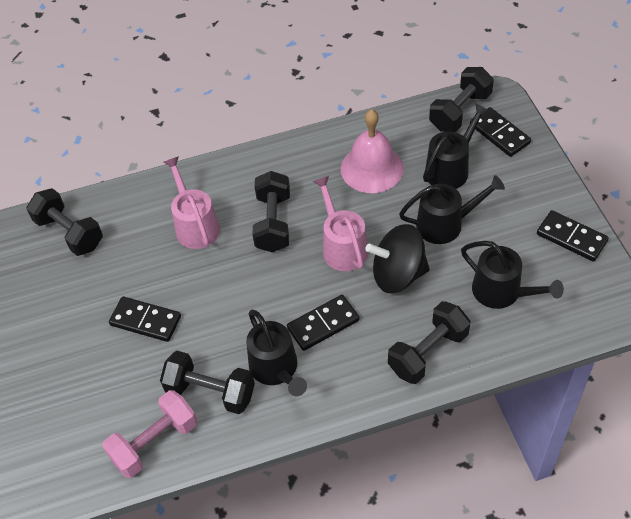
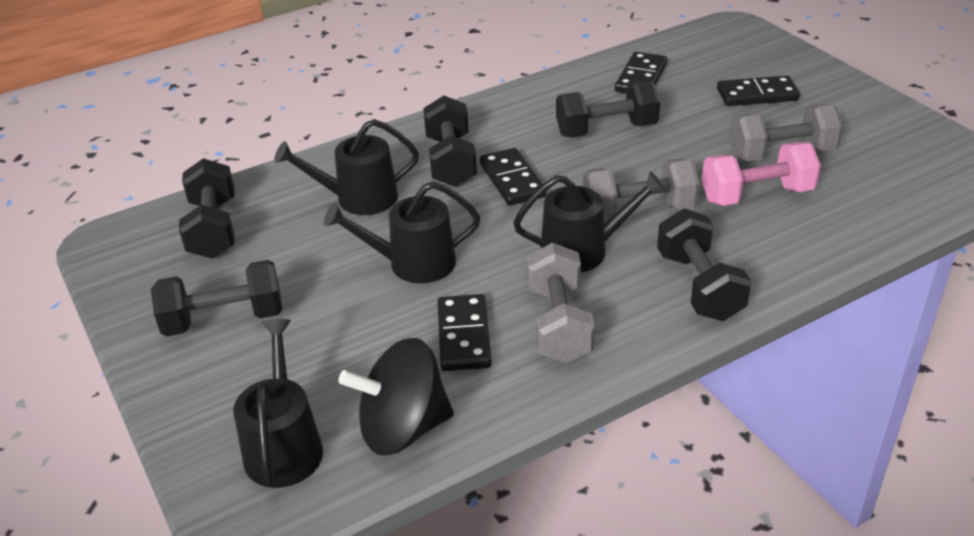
grey dumbbell: none = 0 -> [526,243,595,363] [583,158,699,219] [729,104,843,161] = 3
pink bell: [341,109,404,193] = 1 -> none = 0
pink watering can: [164,156,220,249] [313,176,368,271] = 2 -> none = 0

